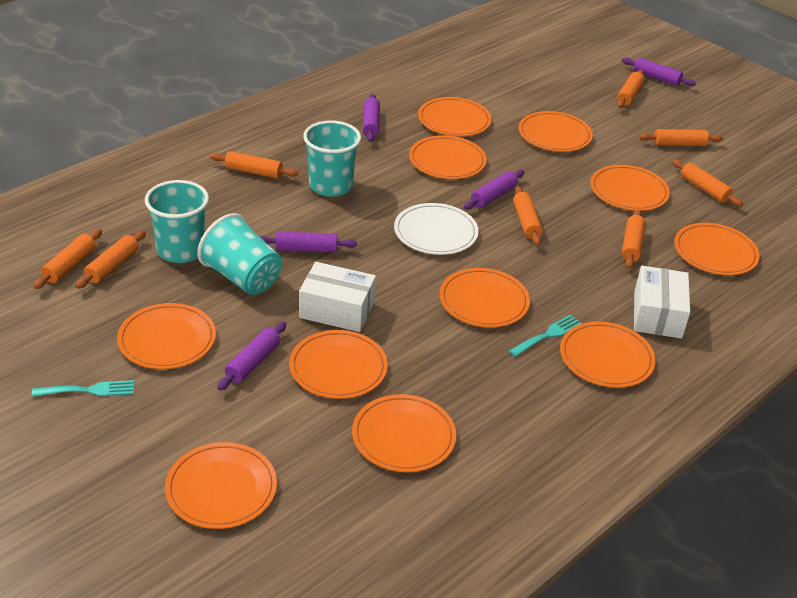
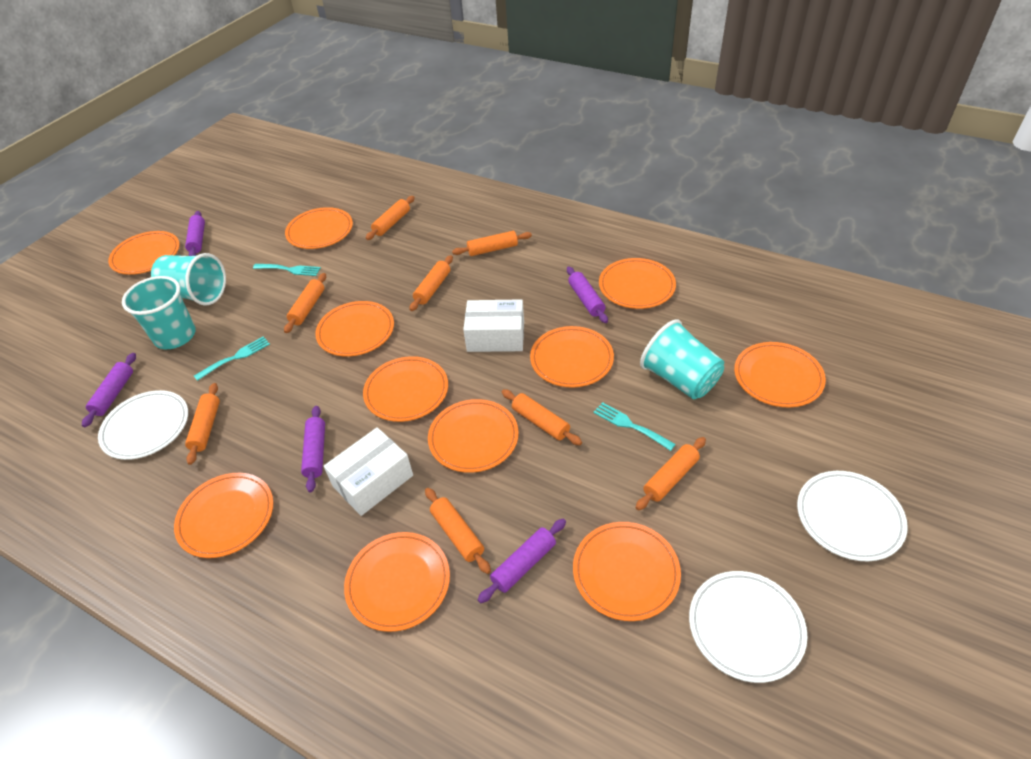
turquoise fork: [32,380,134,397] [509,315,582,357] = 2 -> [194,336,270,381] [253,264,321,276] [593,402,676,451] = 3
white plate: [394,203,479,255] = 1 -> [98,390,188,460] [689,571,807,683] [797,471,908,561] = 3

